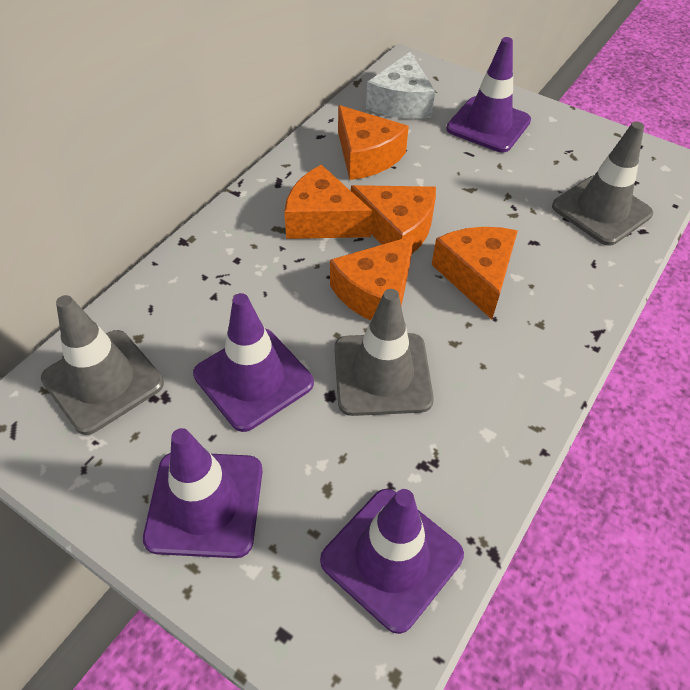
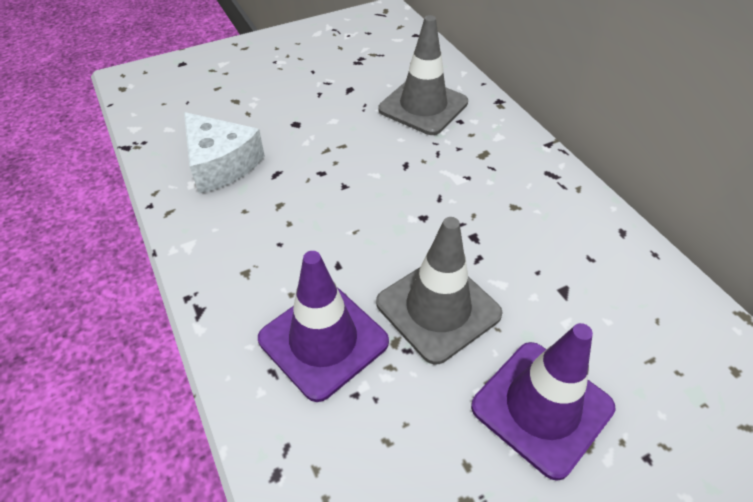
grey traffic cone: [41,295,164,435] [334,289,434,416] [552,121,653,246] = 3 -> [376,217,503,365] [379,15,468,135] = 2
orange cheese: [284,165,373,239] [330,236,414,320] [338,105,409,180] [351,185,436,254] [432,227,518,319] = 5 -> none = 0
purple traffic cone: [143,428,263,558] [193,293,314,432] [320,489,464,634] [446,37,531,152] = 4 -> [258,251,389,402] [471,323,616,481] = 2

